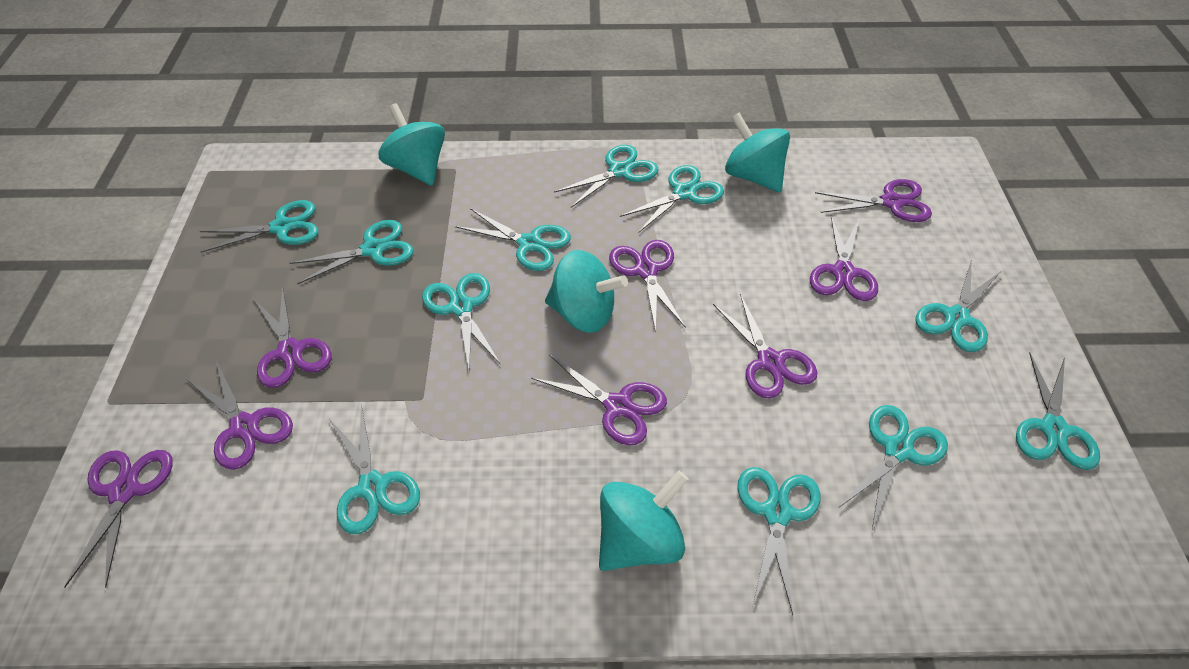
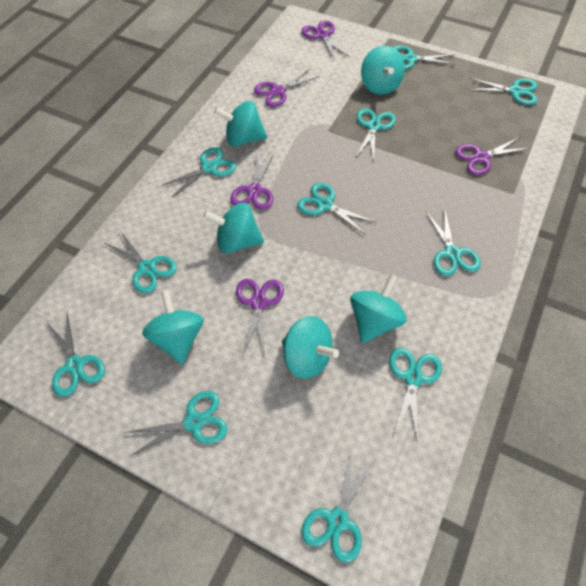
purple scissors: [64,450,173,588] [186,361,293,470] [253,286,332,388] [531,354,667,445] [609,240,686,332] [713,294,817,398] [810,216,878,301] [815,179,932,222] = 8 -> [230,152,274,210] [236,279,284,356] [254,69,320,107] [301,20,350,59] [455,137,531,175] = 5
turquoise spinning top: [379,103,445,186] [545,250,628,333] [599,470,689,571] [725,113,790,192] = 4 -> [142,290,204,364] [203,203,264,254] [214,101,268,147] [282,316,339,379] [350,274,407,343] [361,46,405,95] = 6

